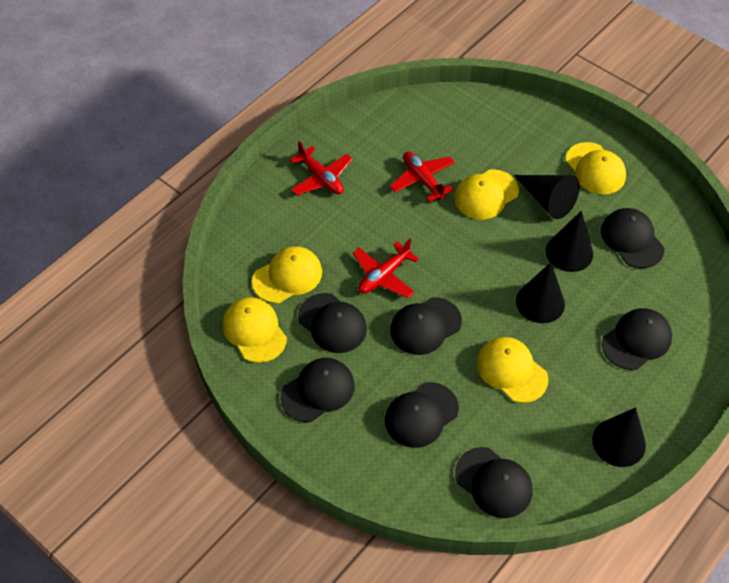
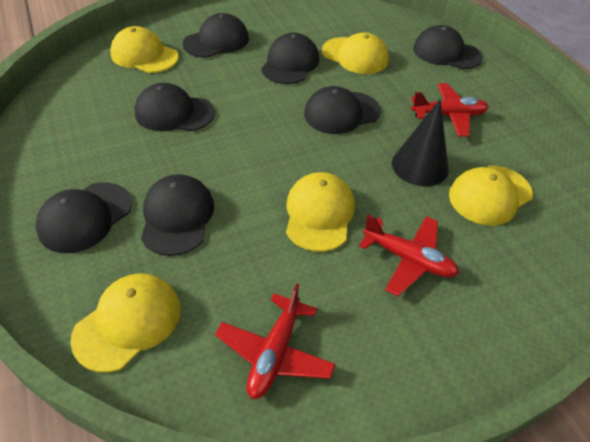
black cone: [514,175,579,219] [516,262,565,323] [546,211,593,272] [592,407,646,467] = 4 -> [392,99,449,186] = 1

